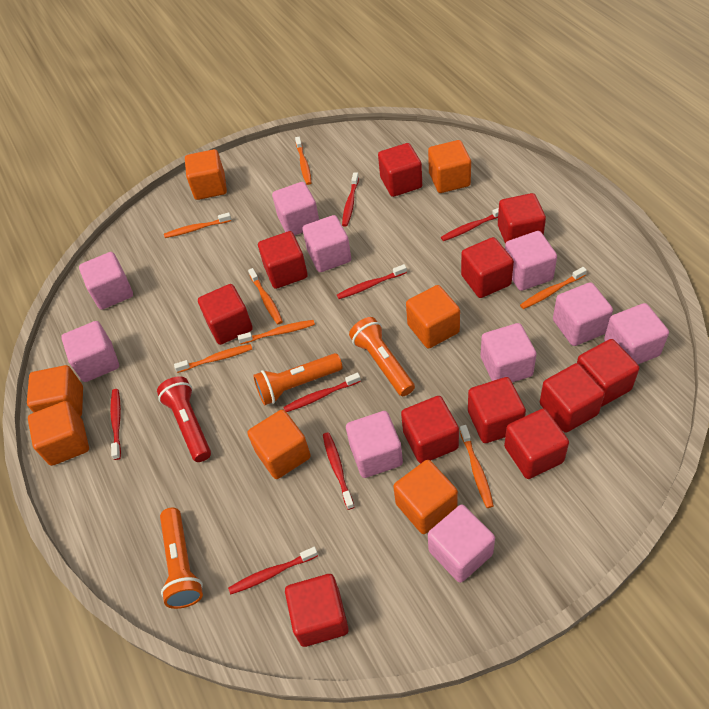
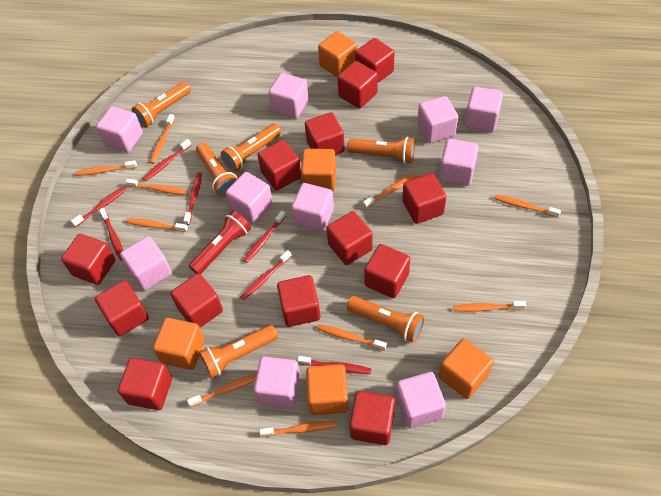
orange cube: [27,365,83,417] [28,401,89,466] [185,149,227,200] [247,410,311,479] [393,460,458,534] [406,285,460,349] [428,140,471,193] = 7 -> [153,318,205,370] [301,149,336,192] [306,364,349,415] [318,31,357,77] [439,338,493,399] = 5
orange flashlight: [160,508,203,609] [253,353,343,405] [349,317,415,396] = 3 -> [132,82,191,128] [196,143,237,197] [199,325,278,378] [221,124,281,172] [347,137,415,164] [347,296,424,343] = 6
orange toothbrush: [164,212,231,238] [174,344,252,373] [238,320,315,344] [248,268,283,324] [295,137,312,185] [460,425,494,508] [520,267,587,309] = 7 -> [75,161,137,176] [126,179,187,195] [126,218,188,232] [150,114,175,164] [187,374,257,407] [260,421,337,437] [317,324,387,351] [363,173,416,208] [453,301,526,312] [494,195,561,218] = 10
red cube: [198,284,253,345] [258,231,308,289] [285,574,349,647] [378,143,422,197] [401,396,459,464] [461,237,514,298] [468,377,526,443] [498,193,546,244] [504,408,569,479] [540,363,605,433] [577,339,639,407] = 11 -> [61,234,115,285] [95,280,149,336] [118,358,172,410] [170,274,223,327] [258,140,301,190] [277,275,320,327] [305,112,345,155] [326,211,372,265] [338,61,378,108] [349,391,395,445] [355,38,395,83] [364,244,410,298] [402,173,446,224] = 13

